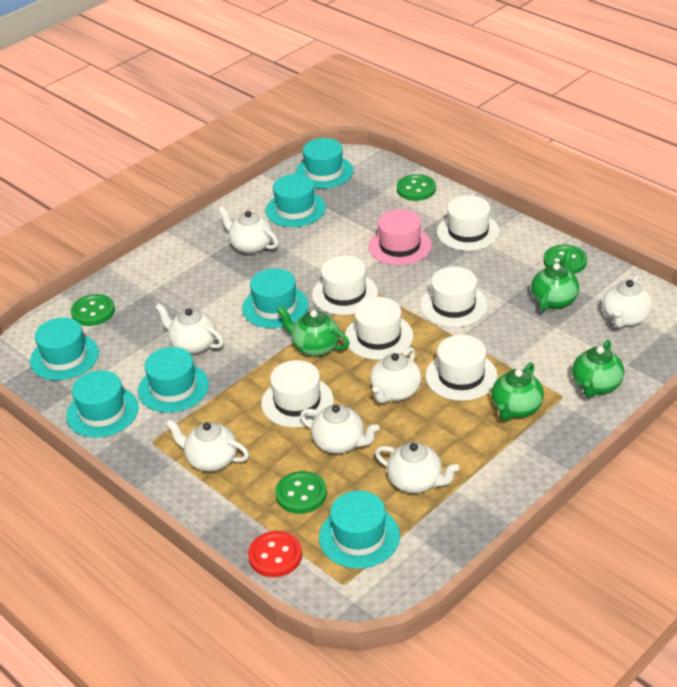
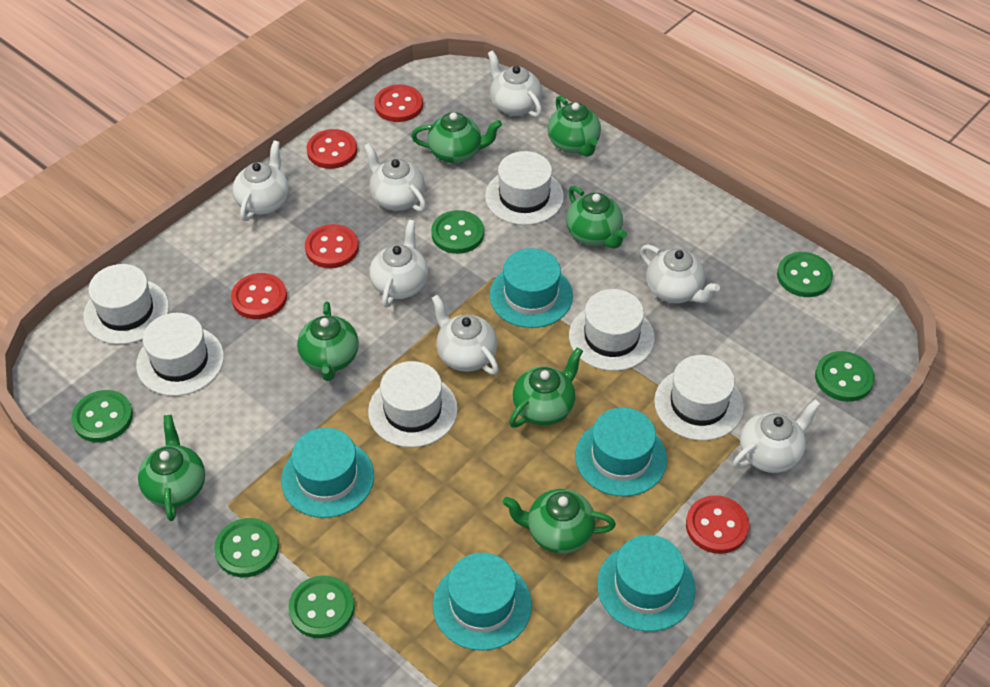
green button: [71,294,115,326] [275,471,327,514] [397,174,436,201] [544,245,587,274] = 4 -> [72,390,133,443] [214,518,279,577] [288,575,355,638] [431,210,484,254] [777,252,833,297] [815,351,875,402] = 6
green teapot: [277,306,349,357] [491,362,544,421] [531,249,579,312] [572,340,624,398] = 4 -> [138,415,205,521] [297,301,359,381] [411,112,502,164] [503,489,616,554] [509,347,583,427] [547,96,601,157] [566,186,627,248] = 7
pink hat: [368,209,432,265] = 1 -> none = 0
red button: [248,531,302,577] = 1 -> [231,273,287,319] [305,224,359,268] [307,129,357,169] [374,84,423,122] [686,495,749,554] = 5
turquoise hat: [30,318,99,380] [66,370,139,438] [138,347,209,413] [242,268,309,328] [265,174,326,227] [295,138,354,189] [319,491,400,569] = 7 -> [281,428,374,518] [433,553,532,651] [489,248,573,328] [575,407,667,496] [597,535,696,631] = 5

